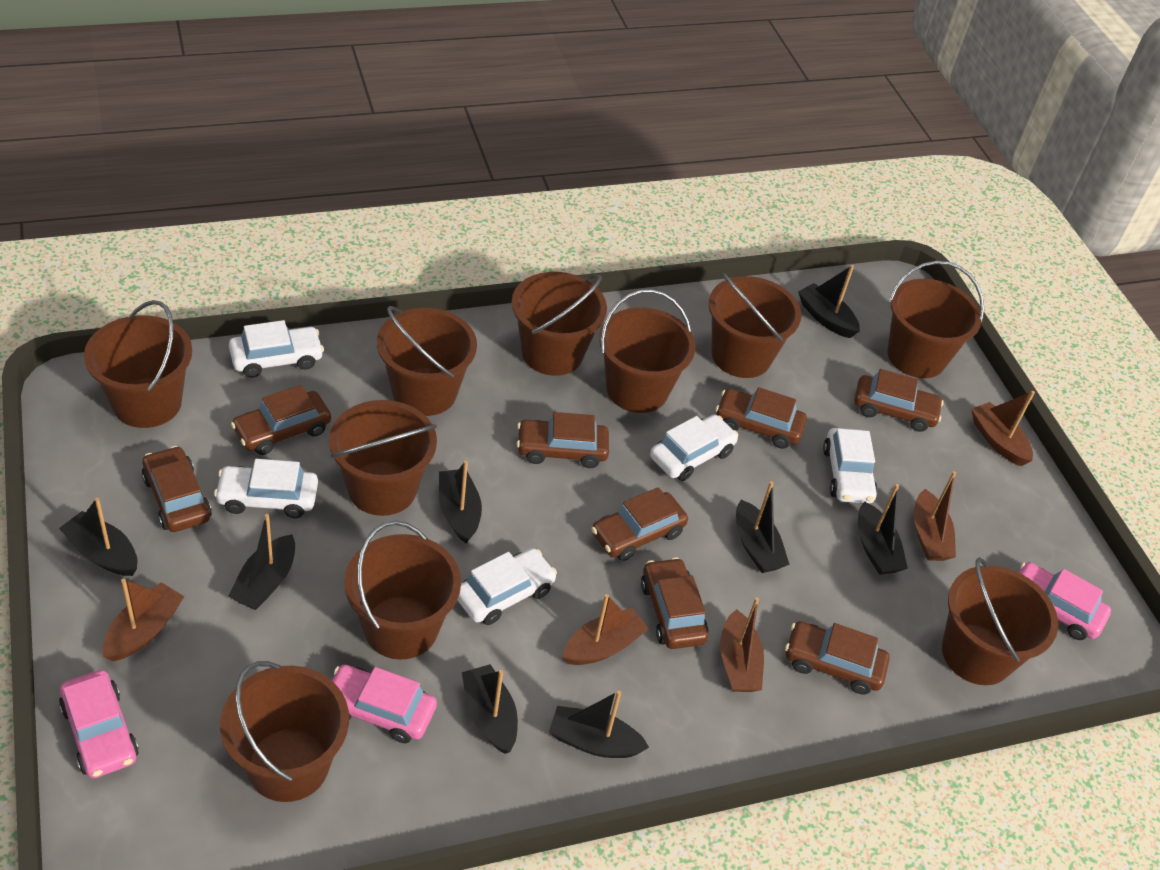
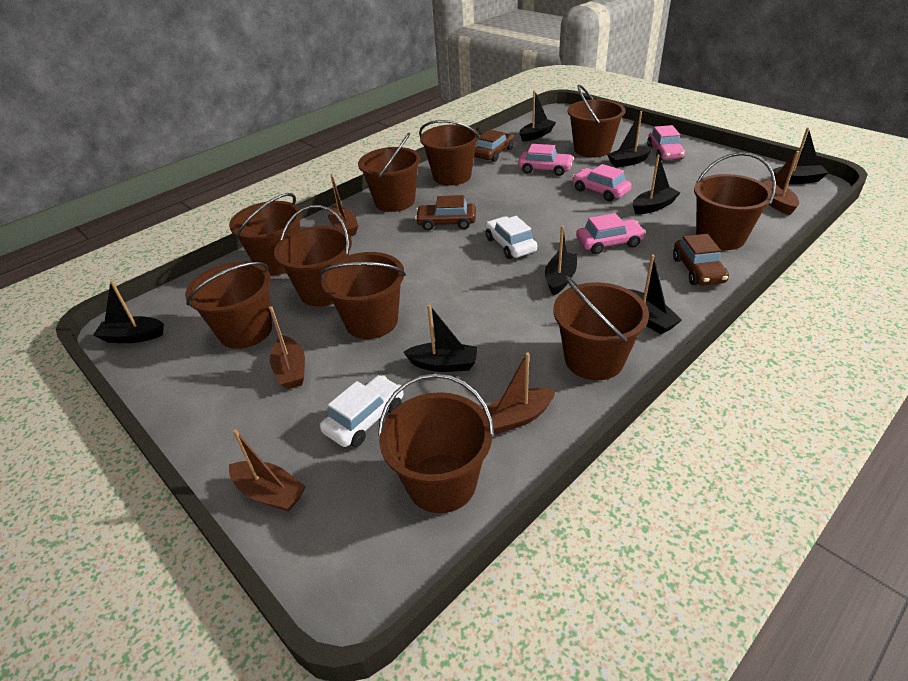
brown car: [142,446,212,532] [231,385,331,455] [517,412,609,468] [591,487,688,561] [641,557,708,649] [716,387,807,449] [785,621,890,694] [854,369,944,432] = 8 -> [415,195,476,230] [474,130,514,162] [673,234,729,286] = 3
pink car: [59,670,139,778] [332,665,437,743] [1019,562,1111,640] = 3 -> [518,144,574,176] [572,164,632,201] [576,213,646,254] [647,125,685,160] = 4
white car: [214,459,318,518] [229,320,324,378] [457,548,557,625] [650,414,738,481] [823,428,878,503] = 5 -> [320,375,403,447] [485,216,537,259] = 2

